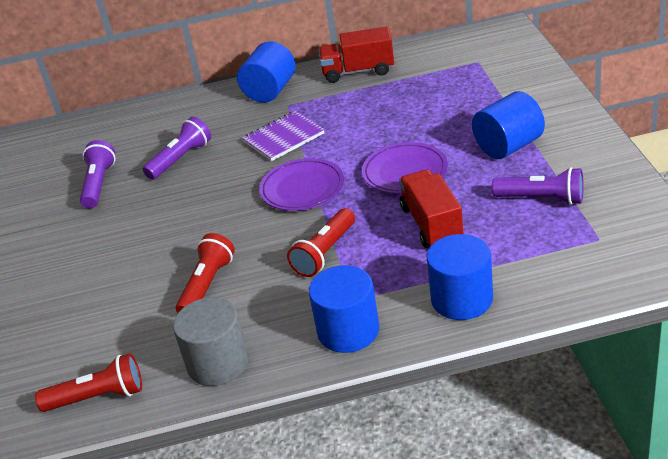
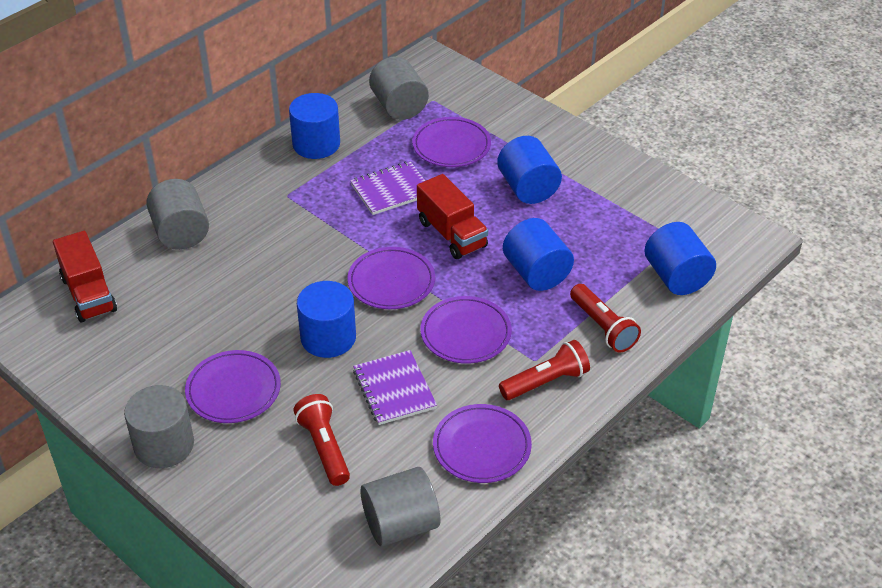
blue cylinder: [237,41,296,103] [309,265,379,353] [427,234,493,320] [472,91,545,159] = 4 -> [289,93,340,159] [297,281,356,358] [497,136,562,204] [503,218,574,291] [644,222,716,295] = 5
grey cylinder: [173,297,249,386] = 1 -> [124,385,194,468] [146,179,209,250] [360,467,440,546] [369,56,429,120] = 4
purple flashlight: [80,140,116,209] [143,117,211,180] [492,167,584,205] = 3 -> none = 0
purple notebook: [242,111,324,161] = 1 -> [350,161,425,215] [353,350,437,425] = 2
purple plate: [259,158,344,211] [362,142,448,194] = 2 -> [185,350,281,423] [348,247,435,309] [412,117,491,167] [420,296,512,364] [433,404,532,483] = 5

